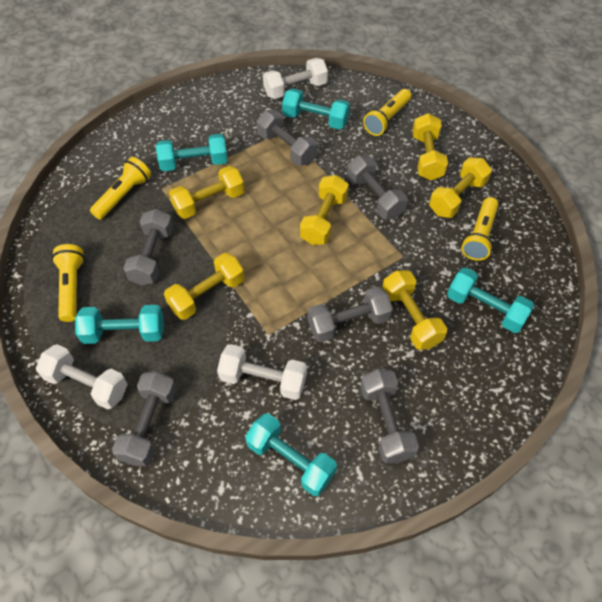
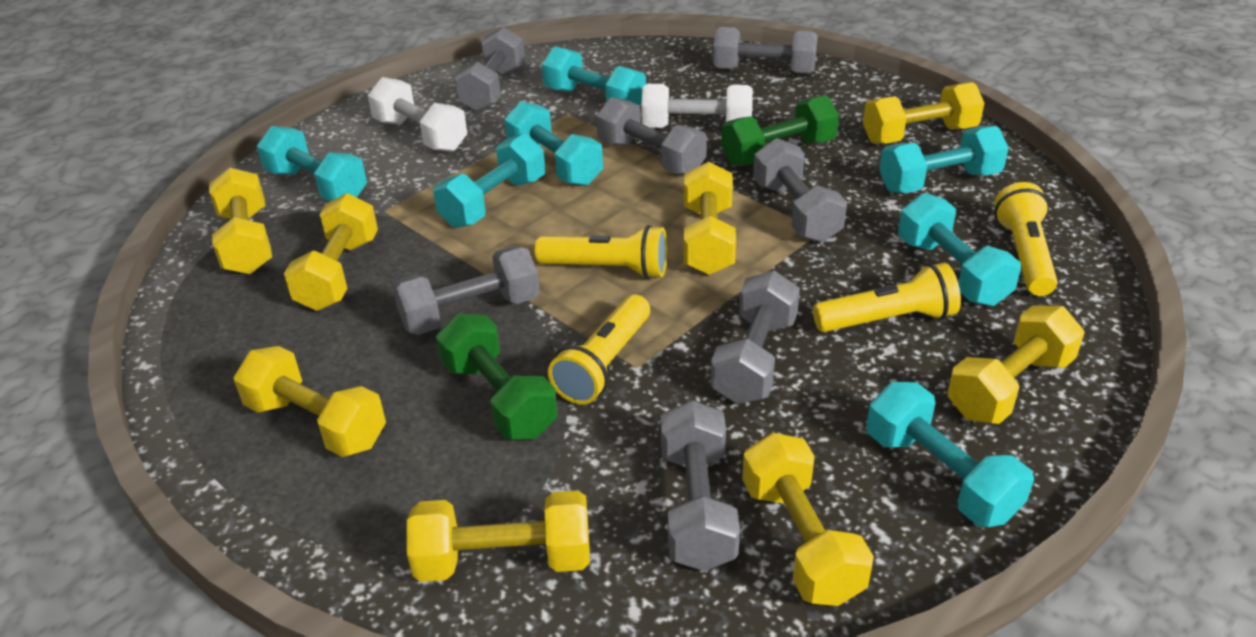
green dumbbell: none = 0 -> [436,313,558,440] [721,95,839,166] = 2
grey dumbbell: [112,372,177,466] [123,209,173,286] [256,110,318,166] [308,287,393,342] [347,155,408,220] [360,369,419,463] = 6 -> [393,246,540,335] [454,27,525,111] [596,97,707,175] [661,400,740,571] [711,271,800,404] [713,27,818,74] [753,138,847,243] = 7
turquoise dumbbell: [75,305,164,344] [156,134,228,171] [245,413,337,496] [282,88,350,130] [447,268,534,333] = 5 -> [257,126,367,202] [433,133,545,228] [504,101,603,186] [542,46,646,106] [866,382,1034,527] [879,126,1009,193] [898,193,1021,306] = 7
white dumbbell: [36,344,128,409] [217,344,307,400] [263,58,328,99] = 3 -> [368,77,467,152] [641,84,753,128] = 2
yellow dumbbell: [164,253,245,320] [169,166,245,219] [300,175,349,245] [382,270,447,350] [412,113,448,180] [429,157,492,218] = 6 -> [209,168,272,274] [234,346,386,457] [284,193,378,311] [407,490,590,582] [684,162,736,275] [742,433,874,606] [863,82,984,144] [947,305,1085,424] = 8

